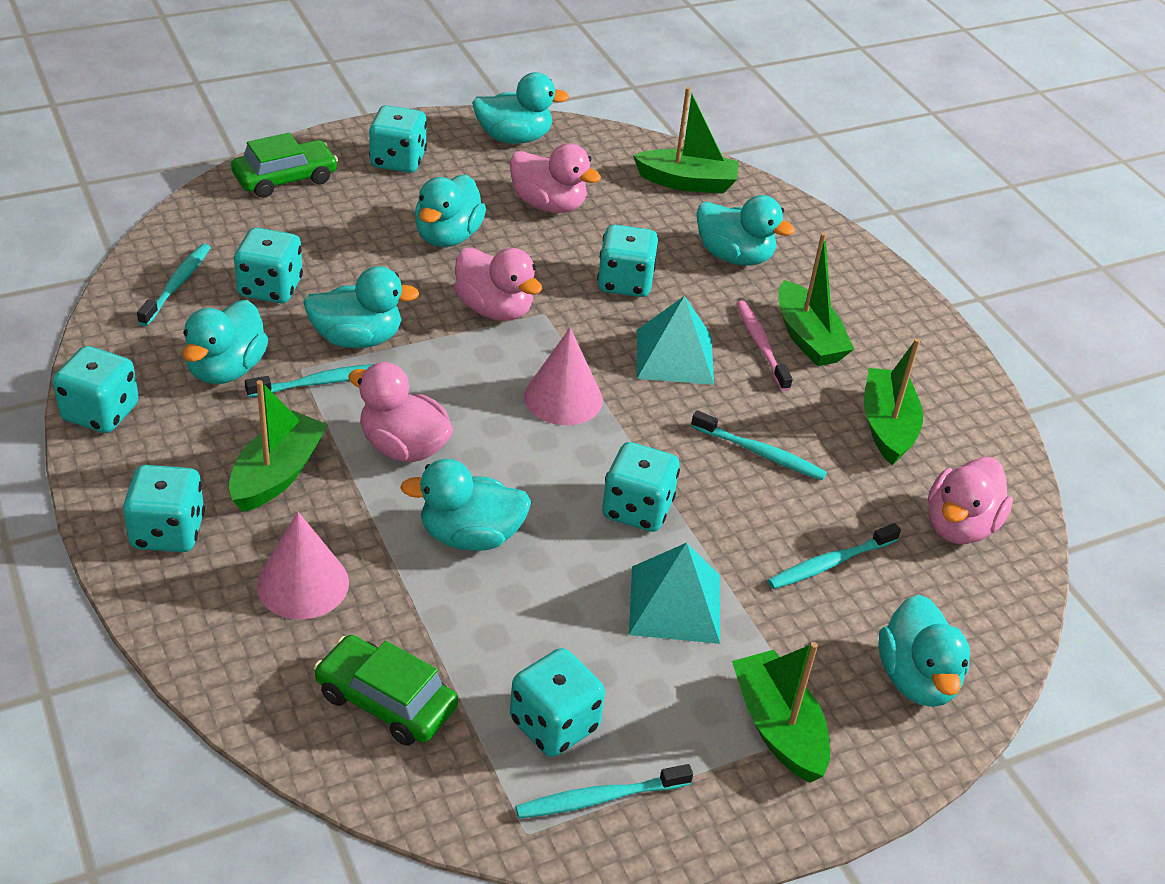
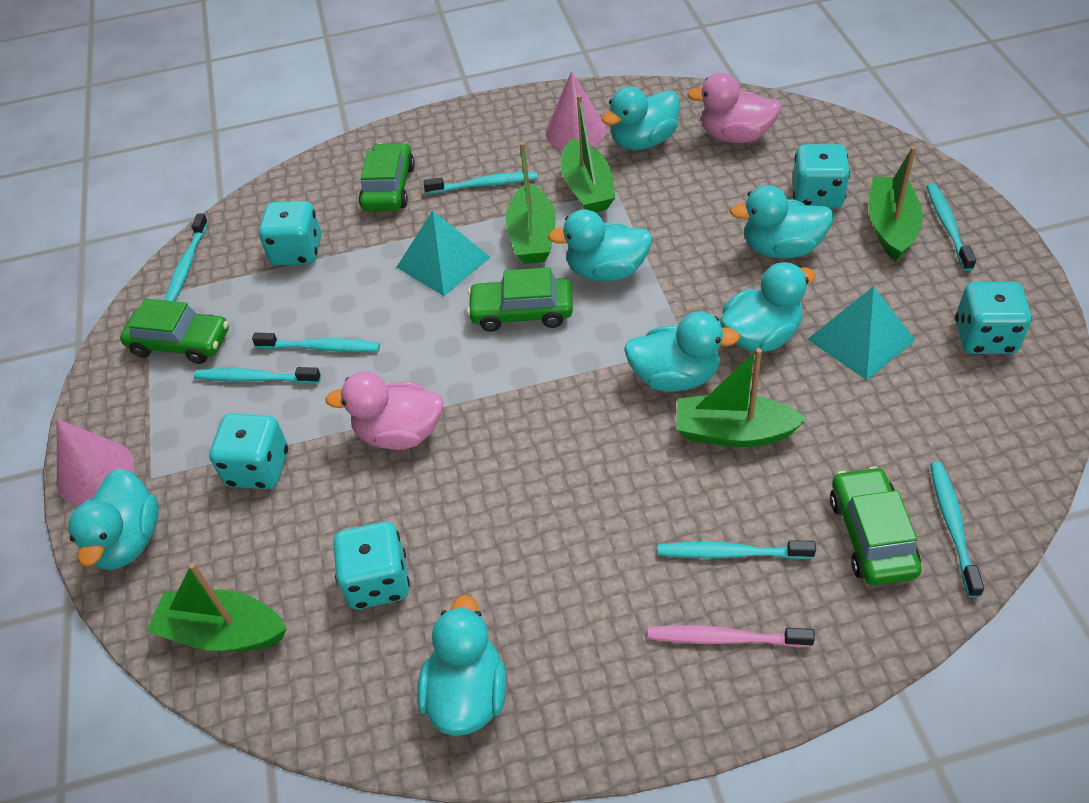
green car: [231,133,338,198] [314,635,458,746] = 2 -> [120,299,229,364] [359,143,415,211] [467,267,573,332] [830,466,921,585] = 4
pink duck: [348,362,453,463] [454,247,542,321] [510,143,601,213] [928,457,1013,544] = 4 -> [325,371,443,450] [687,73,782,143] = 2
turquoise dice: [53,346,139,433] [123,465,205,552] [234,228,303,303] [369,105,427,173] [510,648,605,757] [597,225,658,297] [602,442,680,532] = 7 -> [209,414,288,489] [259,201,321,265] [333,522,410,609] [793,144,850,209] [955,282,1032,354] = 5
turquoise toothbrush: [137,244,211,326] [245,364,374,397] [515,764,693,818] [691,410,827,480] [768,523,901,589] = 5 -> [165,214,208,301] [194,367,321,384] [252,333,380,352] [424,172,538,194] [658,540,816,559] [927,183,976,271] [930,462,984,598] = 7

